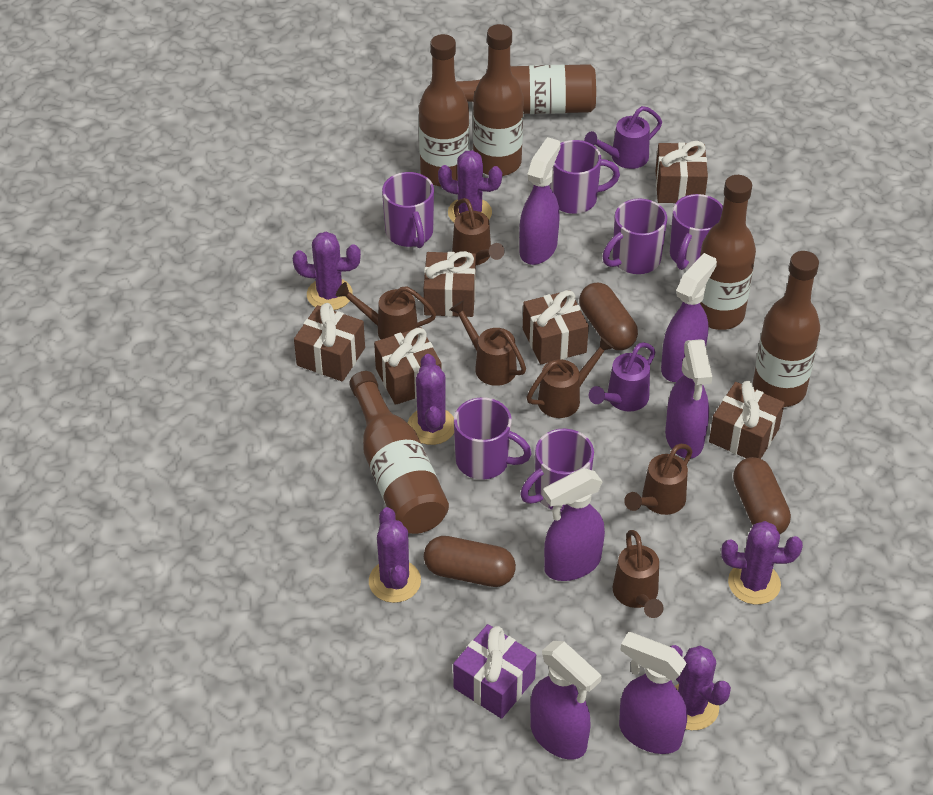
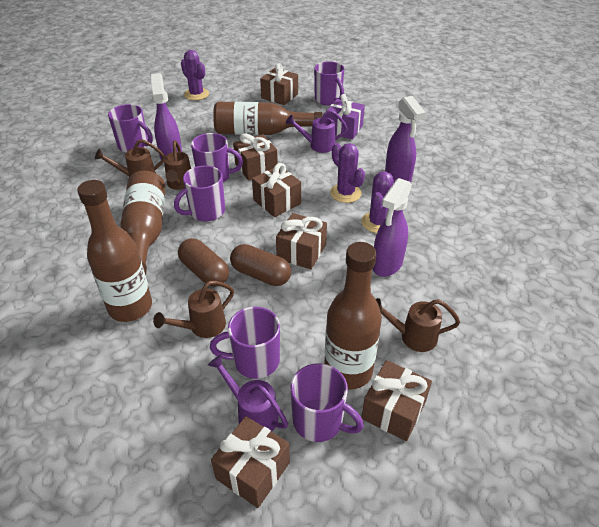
brown bottle: [349,371,449,534] [419,34,469,187] [456,64,596,114] [473,24,524,176] [700,175,756,330] [753,251,820,407] = 6 -> [77,180,152,322] [121,171,165,275] [213,102,323,135] [324,242,382,390] = 4
brown capsule: [424,536,516,587] [579,283,638,350] [733,457,791,534] = 3 -> [178,238,229,287] [230,244,291,286] = 2
brown watering can: [336,282,436,339] [449,301,526,386] [452,198,505,265] [527,337,614,418] [613,530,664,618] [624,444,693,515] = 6 -> [95,139,165,177] [153,281,234,338] [164,141,191,190] [376,298,460,352] = 4
purple cactus: [293,232,361,310] [369,507,421,603] [408,354,454,445] [438,150,502,223] [670,645,731,730] [722,521,803,605] = 6 -> [181,50,209,100] [330,143,365,203] [361,172,394,233] = 3
purple spray bottle: [519,137,561,265] [530,641,602,759] [543,468,605,581] [619,632,687,754] [661,253,717,382] [665,339,712,459] = 6 -> [151,73,182,160] [372,178,412,277] [385,96,426,183] = 3

